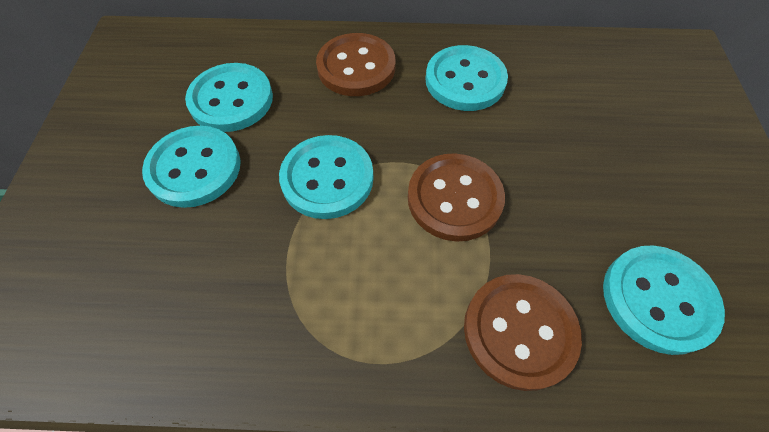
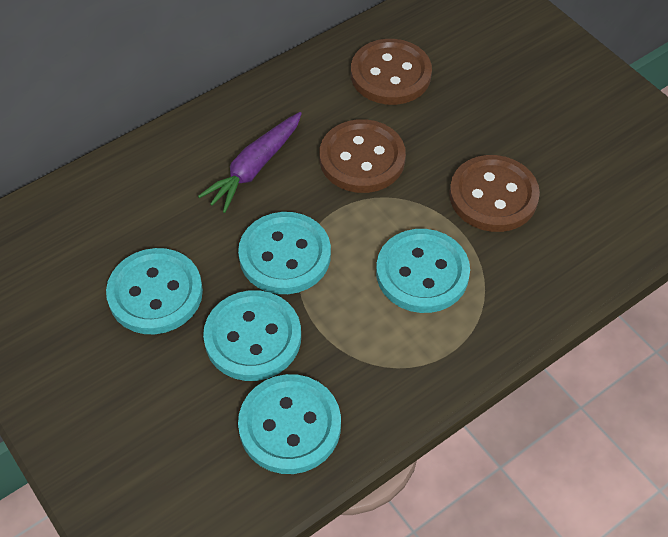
purple carrot: none = 0 -> [198,112,302,213] = 1

